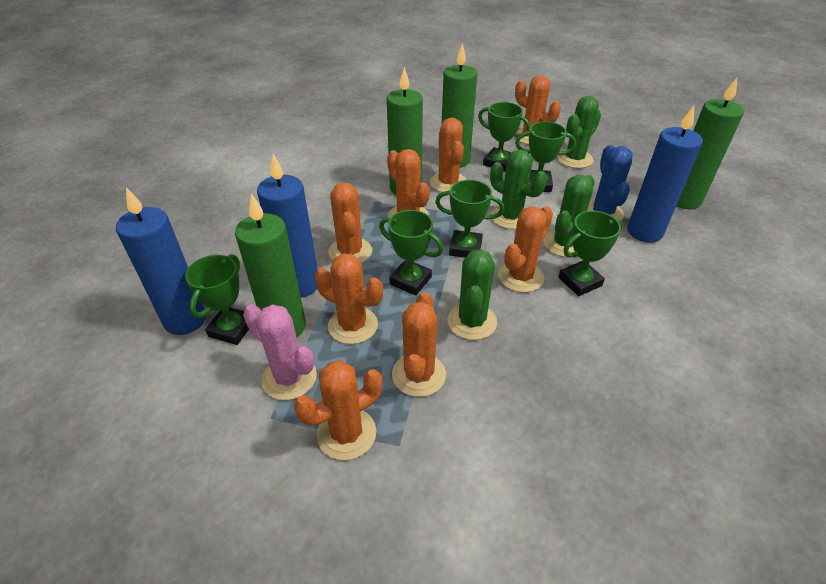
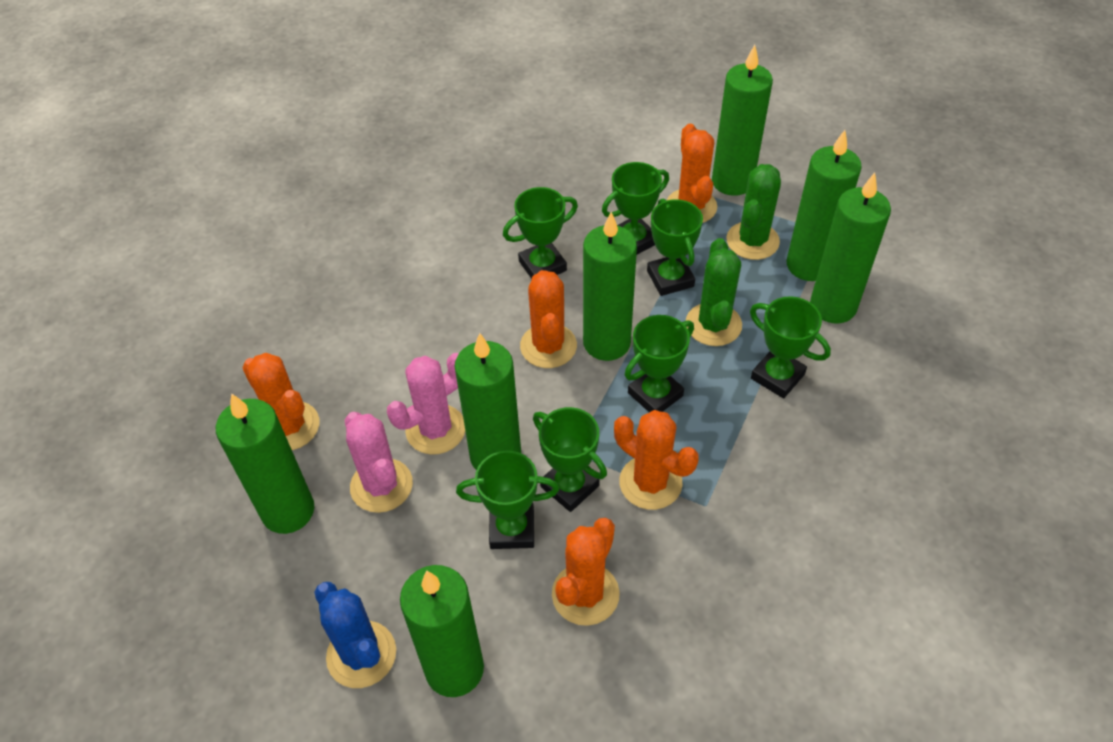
blue candle: [116,187,206,335] [257,154,318,298] [627,106,703,243] = 3 -> none = 0
green cactus: [447,249,497,340] [490,150,547,229] [543,175,595,258] [557,96,601,168] = 4 -> [686,238,742,346] [726,164,781,260] = 2
green candle: [235,194,306,338] [387,67,423,196] [442,43,477,168] [676,78,744,209] = 4 -> [216,393,314,534] [400,565,484,697] [455,333,521,470] [583,212,637,361] [712,45,773,196] [787,130,862,281] [810,173,891,323] = 7
green trophy: [185,254,249,345] [379,210,444,295] [435,180,504,258] [478,102,531,172] [515,121,576,192] [558,211,623,296] = 6 -> [456,451,559,549] [503,187,578,279] [533,407,607,512] [602,162,669,255] [624,315,694,413] [647,198,703,296] [750,296,831,399] = 7
orange cactus: [294,360,382,460] [315,253,383,344] [328,183,372,263] [387,149,430,217] [392,292,446,397] [430,118,467,192] [498,206,553,293] [515,75,561,145] = 8 -> [242,353,319,450] [520,270,577,368] [552,518,620,626] [614,410,699,510] [667,123,717,223] = 5
pink cactus: [243,304,317,400] = 1 -> [345,412,413,513] [387,353,465,454] = 2

